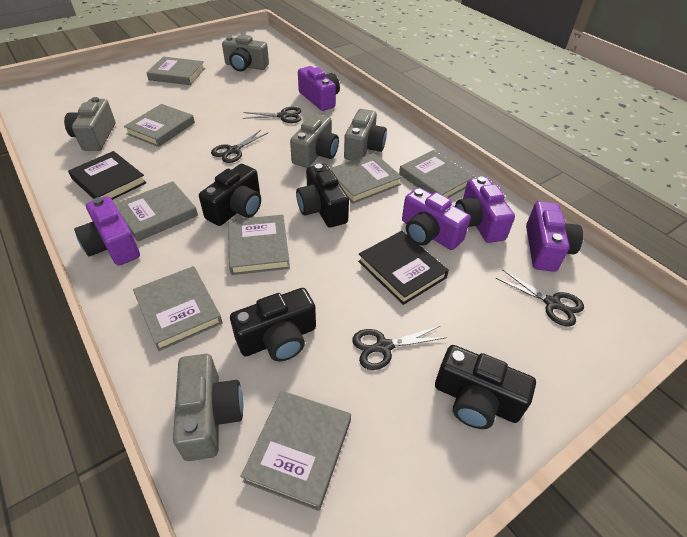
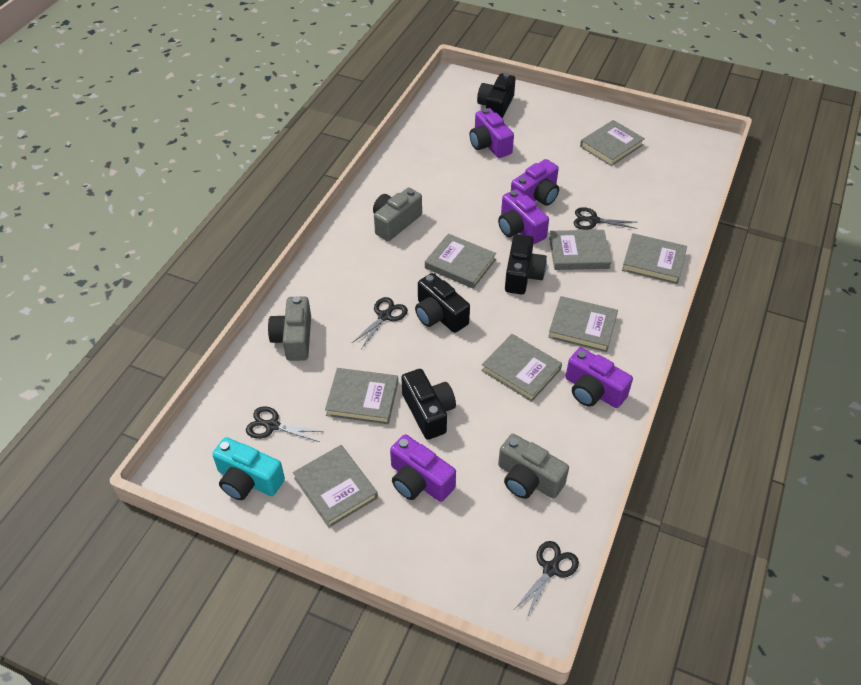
black book: [68,151,147,200] [358,231,449,305] = 2 -> none = 0
grey camera: [64,97,115,151] [173,354,243,461] [222,34,269,71] [290,114,339,168] [344,109,387,161] = 5 -> [268,296,311,361] [373,188,422,241] [498,434,569,499] = 3
turquoise camera: none = 0 -> [212,437,285,500] = 1

